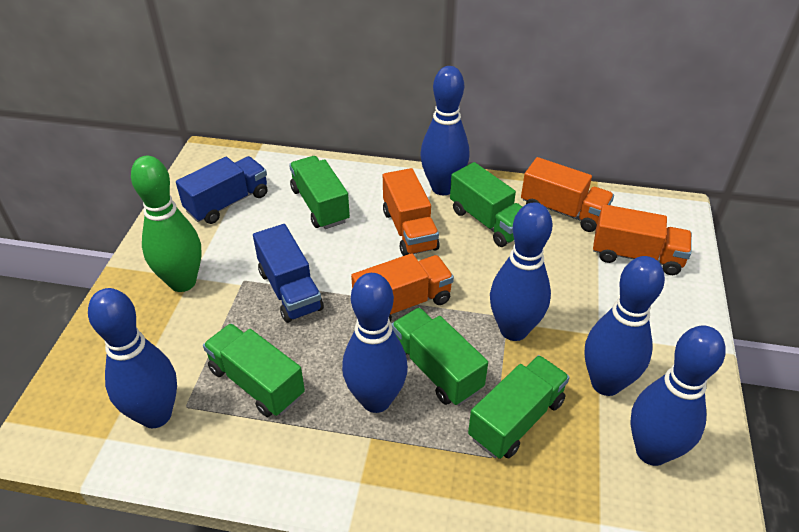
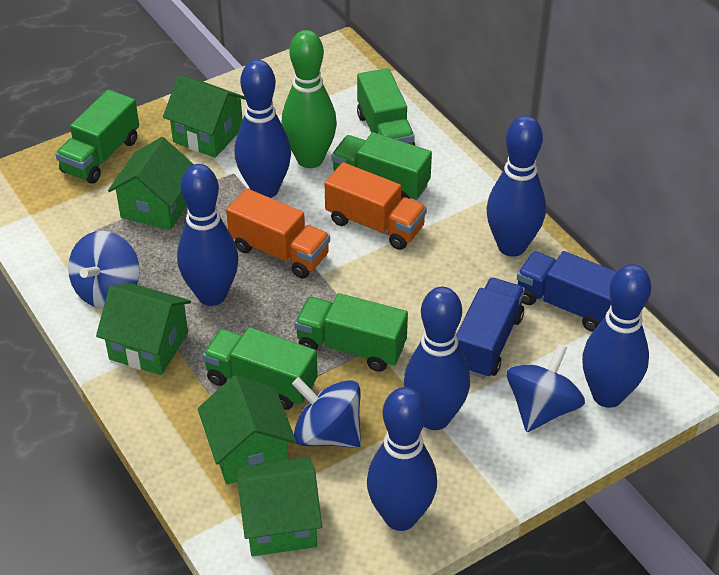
blue spinning top: none = 0 -> [68,231,140,308] [292,377,361,448] [506,344,585,432] = 3
green house: none = 0 -> [96,283,191,375] [108,137,194,230] [163,75,246,158] [198,375,296,485] [236,457,322,556] = 5
orange truck: [351,253,454,321] [383,168,439,256] [521,157,614,232] [593,204,692,275] = 4 -> [226,188,330,278] [324,162,427,250] = 2

